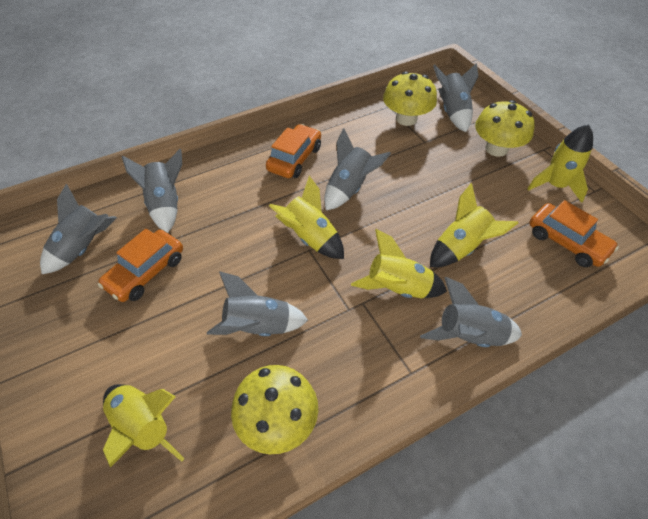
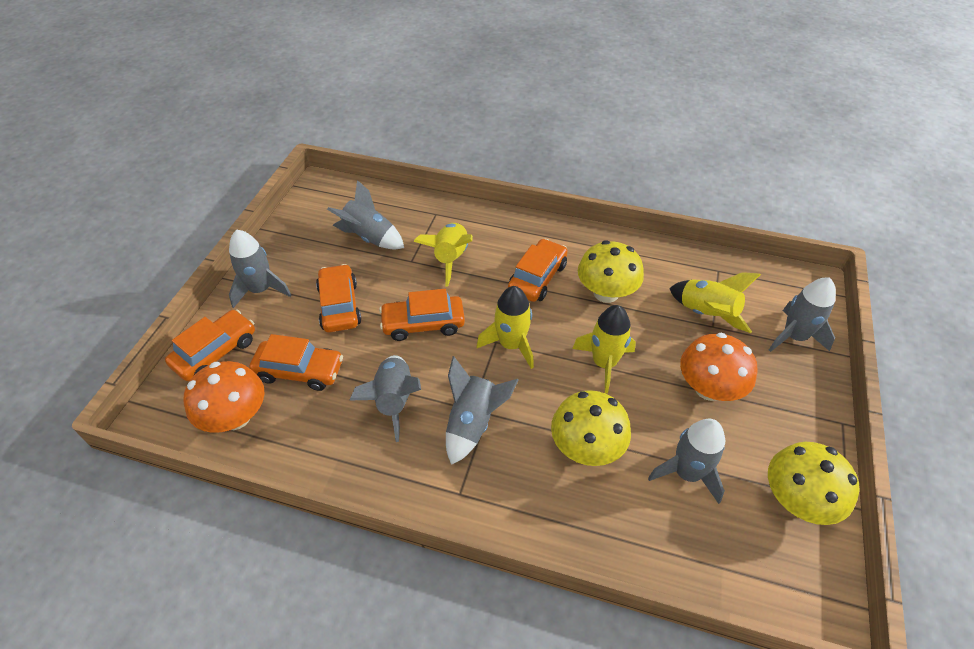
orange car: [98,229,183,302] [266,124,321,178] [529,200,619,267] = 3 -> [165,309,255,381] [249,334,343,391] [316,264,361,332] [379,289,465,341] [508,238,568,302] = 5
orange mushroom: none = 0 -> [184,361,265,433] [680,333,757,401] = 2
yellow rocket: [103,384,184,468] [269,176,344,259] [351,229,447,298] [430,183,518,267] [527,125,593,203] = 5 -> [413,223,473,286] [477,286,534,369] [572,305,636,394] [669,272,761,333] = 4

